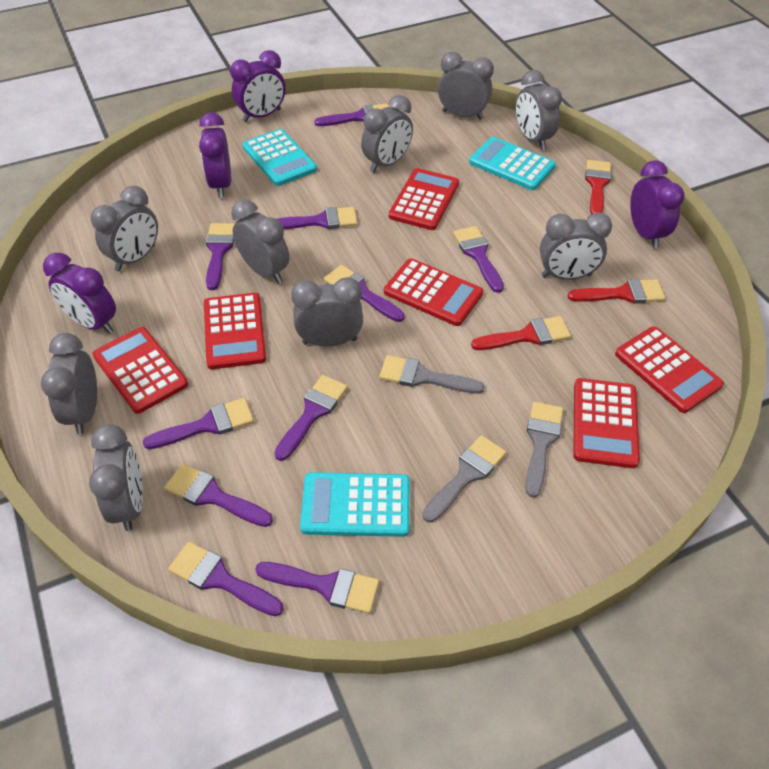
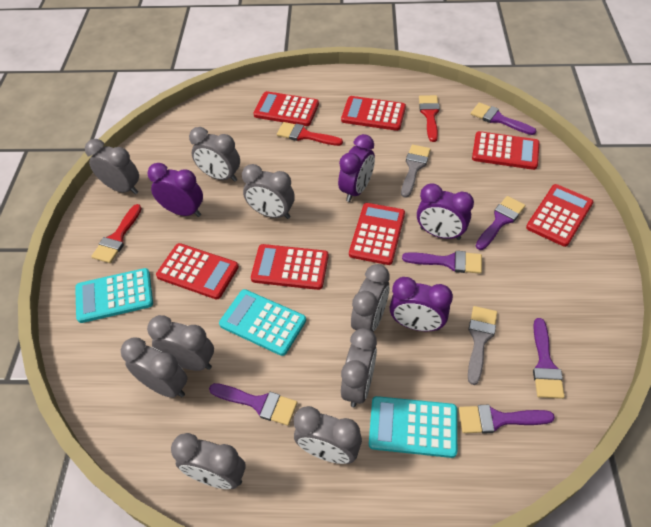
grey brush: [379,355,484,394] [422,435,506,522] [526,402,563,498] = 3 -> [401,145,431,198] [468,306,497,385] = 2
purple brush: [142,398,254,449] [164,464,273,527] [168,542,283,617] [206,223,235,290] [255,562,379,613] [274,375,348,461] [277,207,358,229] [314,103,389,126] [324,265,405,322] [453,226,504,293] = 10 -> [209,383,297,426] [402,251,482,274] [459,405,555,434] [471,102,536,135] [476,196,525,250] [533,318,565,399] = 6
red calculator: [92,327,188,414] [204,293,266,369] [384,258,483,326] [389,168,459,230] [573,378,640,468] [615,326,724,413] = 6 -> [156,243,239,300] [251,244,328,290] [253,91,319,126] [341,96,406,131] [349,203,405,265] [472,131,540,170] [526,184,593,247] = 7

